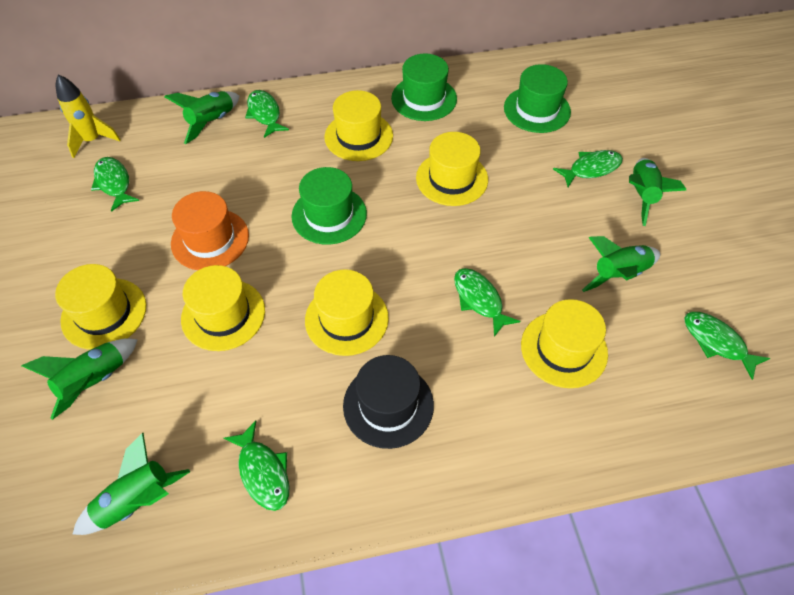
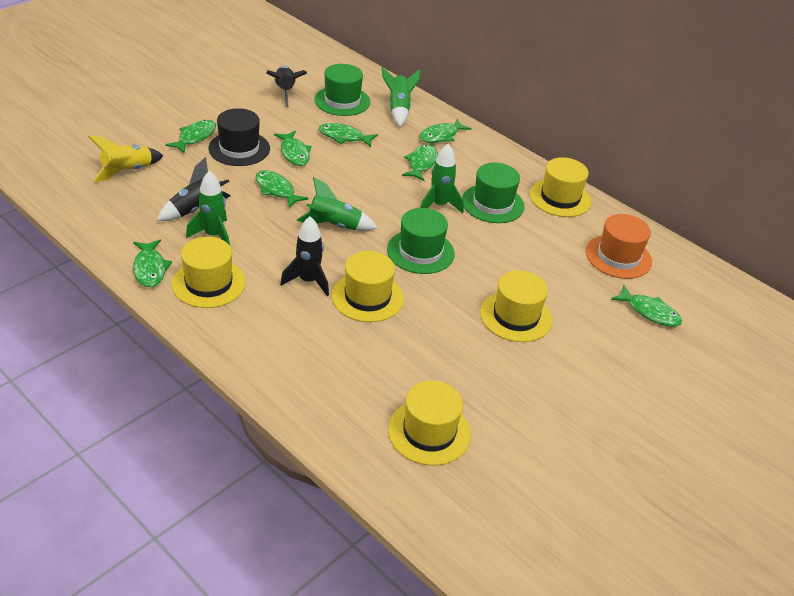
black rocket: none = 0 -> [157,157,231,221] [266,66,307,107] [280,216,329,296] = 3
green fish: [91,157,139,212] [224,420,289,511] [245,90,289,138] [454,268,520,337] [553,150,623,187] [684,312,770,380] = 6 -> [133,239,172,287] [165,120,216,153] [256,170,308,208] [274,131,312,166] [319,123,378,147] [402,144,438,182] [419,119,471,143] [611,285,682,327] = 8
green rocket: [22,338,138,420] [73,433,190,535] [164,91,239,144] [582,236,660,292] [629,158,687,226] = 5 -> [186,170,230,245] [297,177,377,231] [381,66,421,127] [420,143,464,213] = 4
yellow hat: [55,264,146,350] [181,265,265,351] [305,269,389,356] [324,90,393,161] [416,132,488,206] [521,299,608,388] = 6 -> [172,237,246,308] [332,251,404,322] [388,380,471,466] [480,270,552,342] [530,157,591,217] = 5

